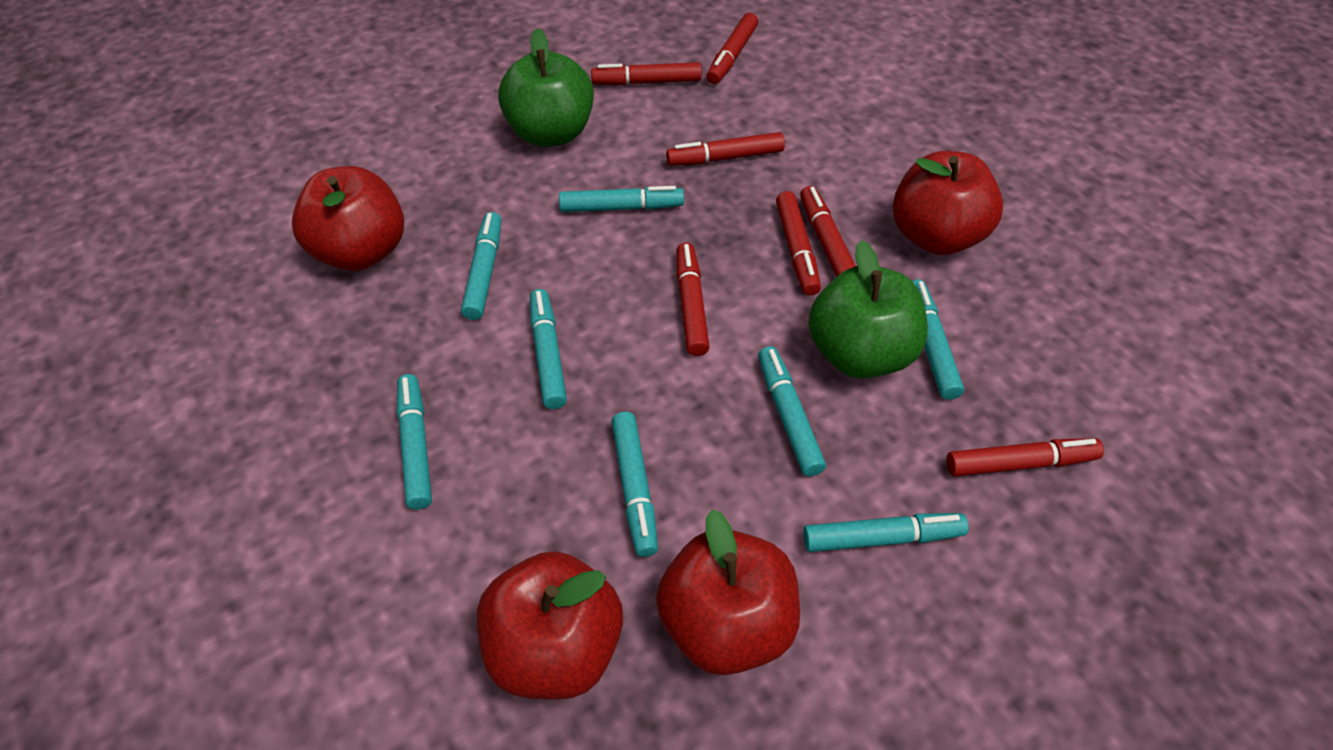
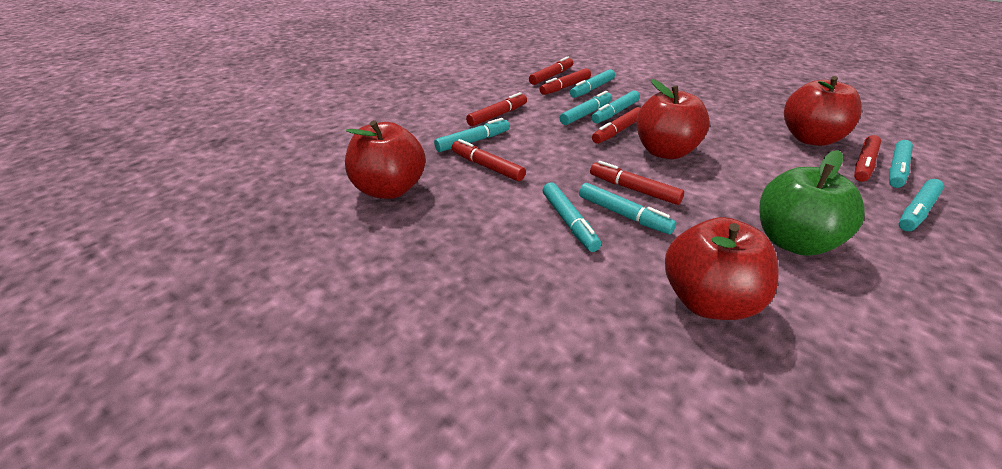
green apple: [498,28,594,147] [808,240,928,379] = 2 -> [759,150,865,256] = 1

